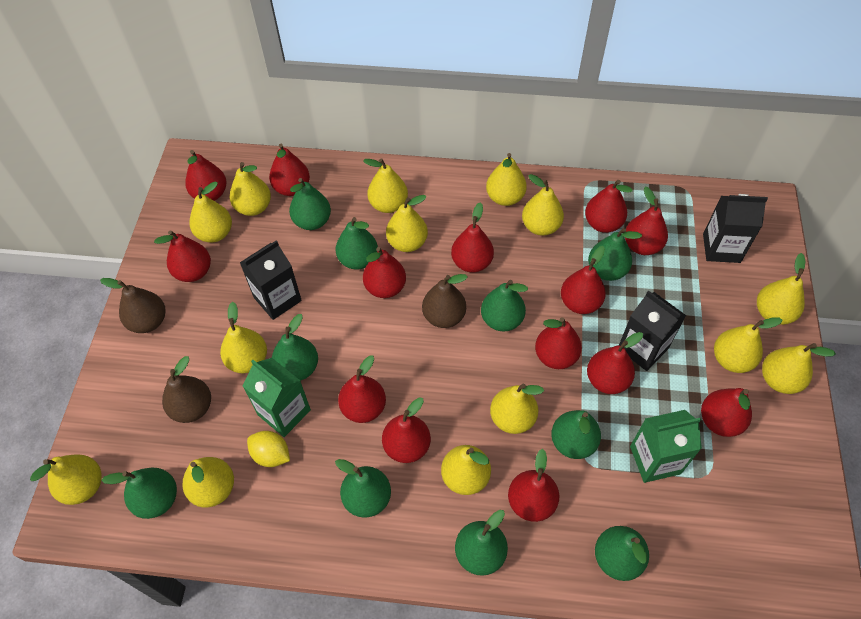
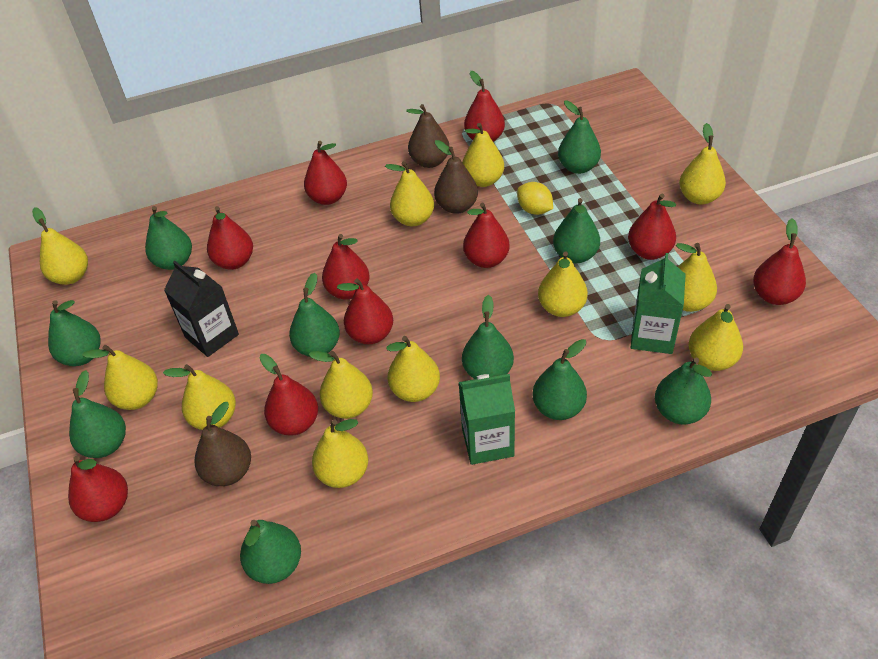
black carton: [240,240,302,320] [619,290,686,371] [703,194,768,263] = 3 -> [164,261,239,357] = 1
red pear: [154,230,211,282] [185,150,227,201] [269,144,310,196] [338,356,386,423] [363,247,406,298] [382,398,431,463] [451,202,494,273] [508,449,560,522] [535,317,582,369] [561,246,606,314] [585,180,633,233] [587,332,643,394] [625,187,668,255] [701,388,752,437] = 14 -> [68,456,128,522] [207,206,253,270] [260,354,318,436] [304,141,347,205] [322,234,370,300] [337,278,393,344] [463,203,510,268] [464,71,505,142] [628,194,676,260] [753,218,806,305] = 10
yellow pear: [30,454,102,505] [183,457,234,507] [189,181,232,243] [220,302,267,373] [230,162,271,216] [363,158,408,213] [386,195,428,252] [441,445,491,495] [486,153,527,206] [490,383,544,434] [522,174,564,236] [714,318,782,373] [757,253,805,325] [762,343,836,394] = 14 -> [32,207,88,285] [82,345,158,410] [163,364,236,430] [309,351,373,419] [312,419,368,488] [385,161,434,226] [386,336,440,402] [462,123,504,187] [538,251,588,317] [676,243,717,312] [679,123,726,204] [689,304,743,371] = 12

